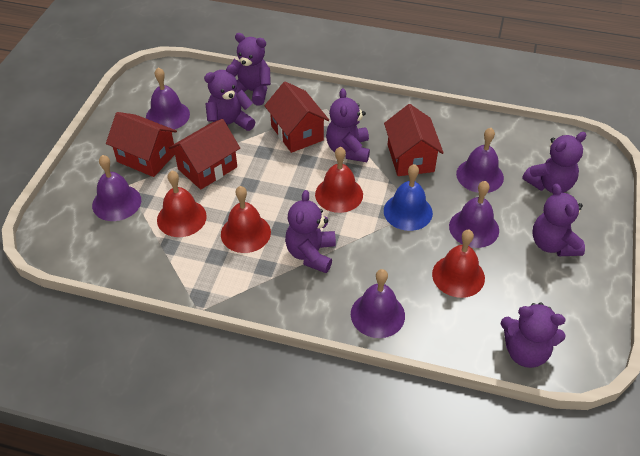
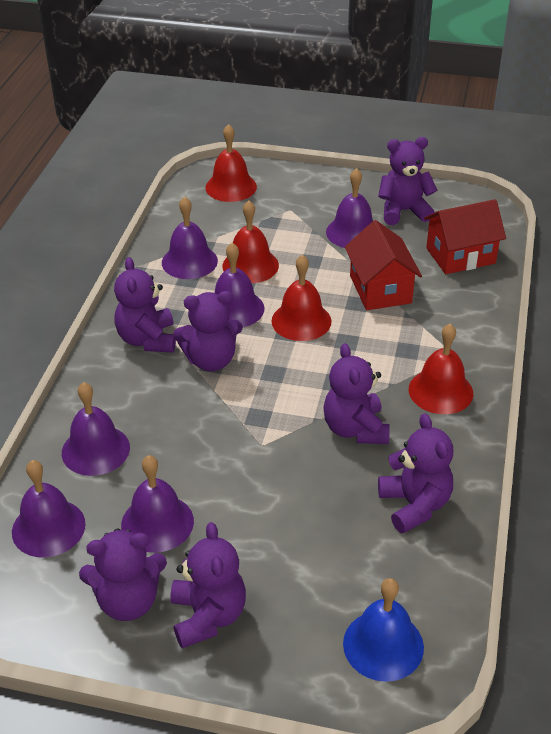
purple bell: [92,155,141,221] [146,67,190,130] [351,269,405,338] [449,181,499,248] [456,128,504,193] = 5 -> [12,460,85,557] [62,382,130,476] [121,455,194,553] [162,197,218,279] [215,243,264,327] [326,168,373,248] = 6
red house: [106,112,177,177] [169,119,240,190] [265,81,329,153] [384,104,444,176] = 4 -> [345,220,422,310] [424,199,506,274] = 2

